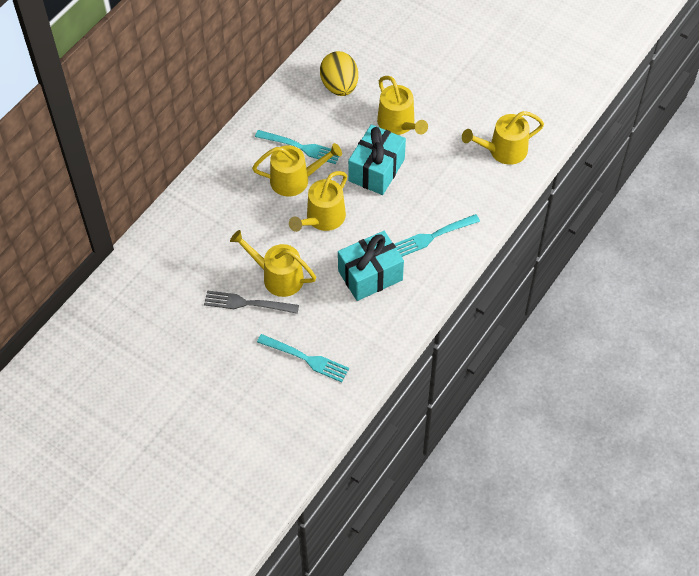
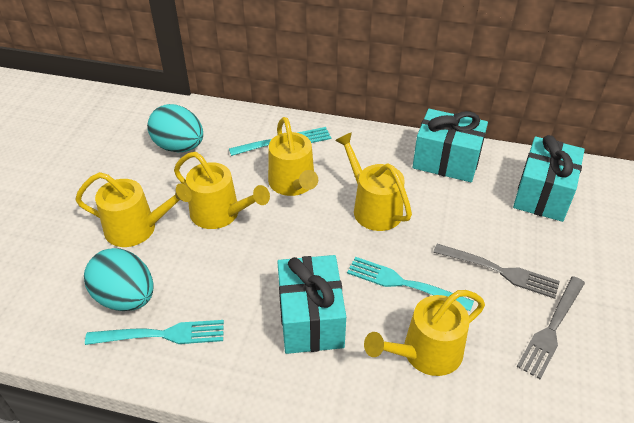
grey fork: [204,290,299,314] = 1 -> [433,244,560,299] [517,276,585,379] = 2
turquoise egg: none = 0 -> [84,248,154,311] [147,104,203,152] = 2
turquoise gift: [338,231,404,301] [348,124,406,195] = 2 -> [277,255,346,354] [412,109,488,182] [513,135,585,222] = 3
yellow egg: [320,51,358,96] = 1 -> none = 0

